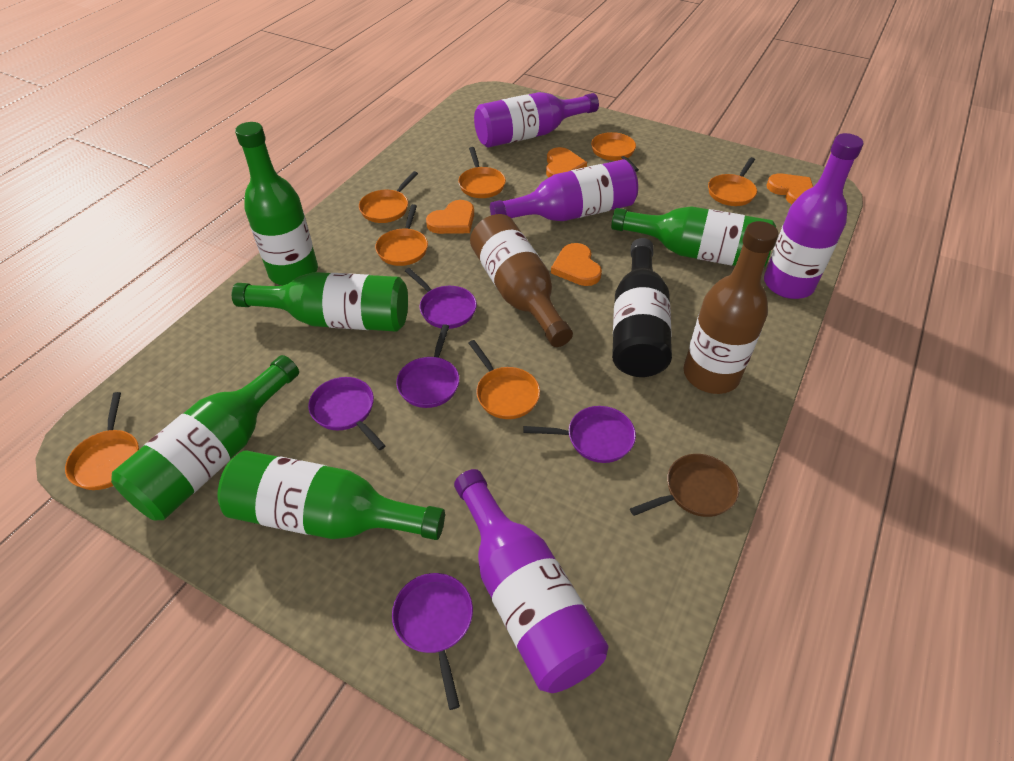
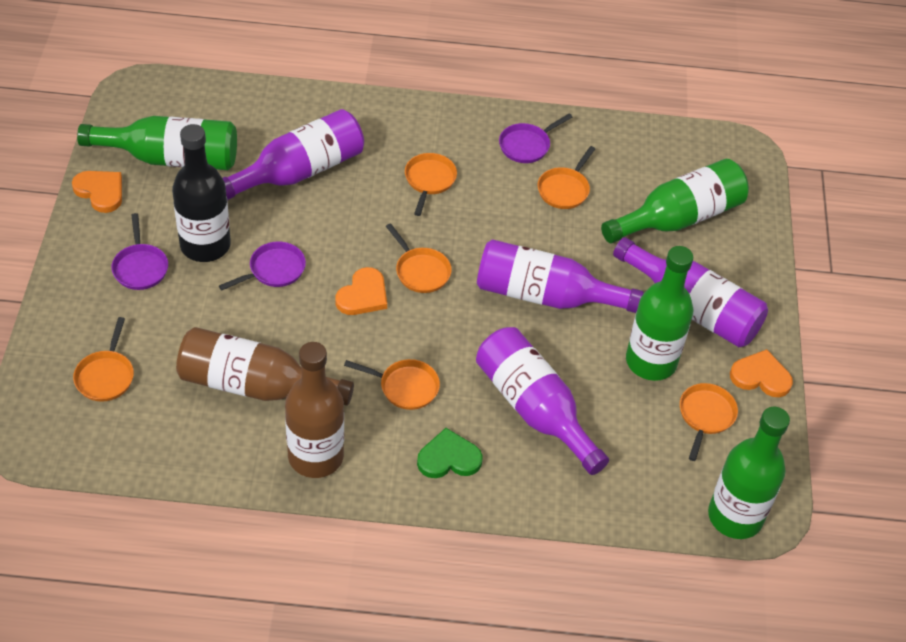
brown pan: [630,454,739,517] = 1 -> none = 0
green bottle: [111,355,299,520] [217,450,445,540] [232,272,408,332] [235,122,318,285] [611,206,776,267] = 5 -> [77,116,237,170] [601,159,749,243] [626,246,693,381] [708,406,790,539] = 4
green heart: none = 0 -> [417,428,483,478] = 1
orange heart: [426,200,474,234] [546,147,587,178] [551,243,602,286] [766,173,813,204] = 4 -> [72,171,122,213] [336,267,387,315] [730,349,793,397] = 3
orange pan: [65,392,139,490] [359,171,418,223] [375,204,428,266] [458,147,506,198] [469,340,540,419] [591,132,639,172] [708,157,757,206] = 7 -> [73,317,134,402] [344,359,440,410] [386,223,452,293] [405,153,457,216] [537,146,595,209] [680,383,738,461] = 6
purple pan: [308,377,386,450] [392,573,473,710] [396,324,459,408] [405,268,477,329] [523,406,636,463] = 5 -> [111,213,168,290] [219,241,306,290] [499,113,572,163] = 3

